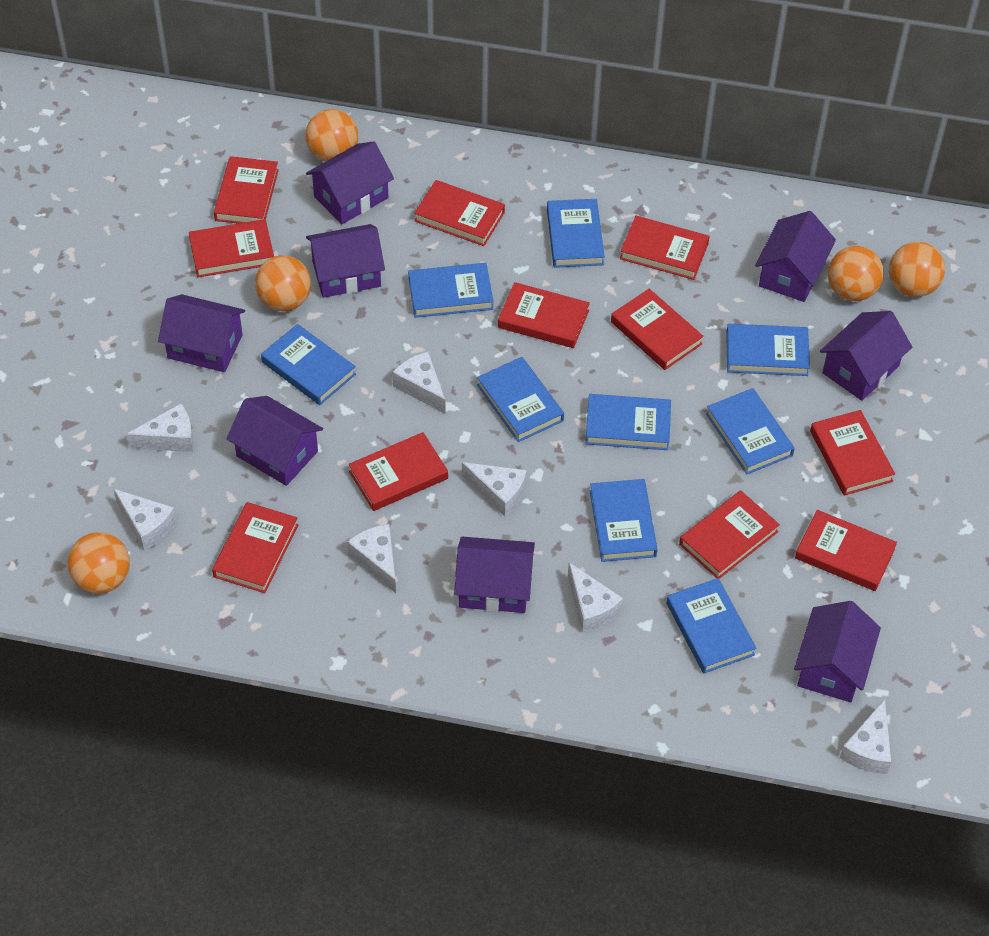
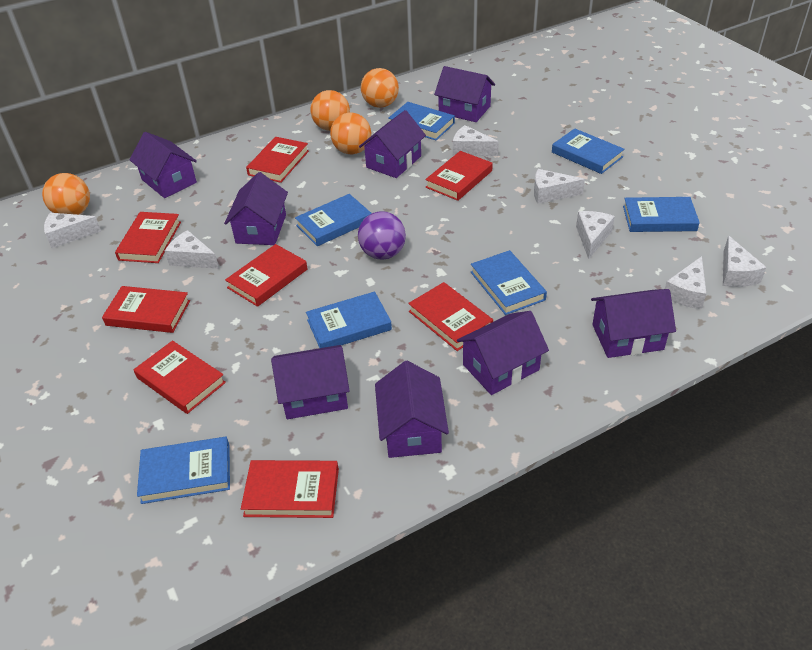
blue book: [261,324,356,405] [408,263,494,318] [477,357,564,442] [547,199,605,268] [585,394,671,450] [590,479,658,562] [666,578,757,673] [706,388,795,475] [726,324,810,376] = 9 -> [137,437,230,504] [295,194,372,246] [306,291,392,348] [388,102,455,140] [471,250,547,315] [552,128,624,174] [623,197,700,232] = 7
orange ball: [68,532,130,594] [255,255,311,311] [305,109,358,162] [828,246,884,301] [889,242,945,297] = 5 -> [42,173,90,215] [310,90,350,131] [330,113,371,154] [361,68,399,108] = 4
purple ball: none = 0 -> [358,211,406,260] = 1
red book: [189,219,274,277] [212,502,298,593] [214,156,279,224] [349,432,448,511] [414,180,505,246] [498,282,590,348] [611,289,704,370] [620,216,710,280] [679,490,780,579] [795,510,897,591] [810,410,895,495] = 11 -> [102,286,190,333] [115,212,181,263] [134,340,226,414] [225,244,308,307] [241,460,339,518] [246,137,309,183] [408,282,493,351] [425,151,493,201] = 8

